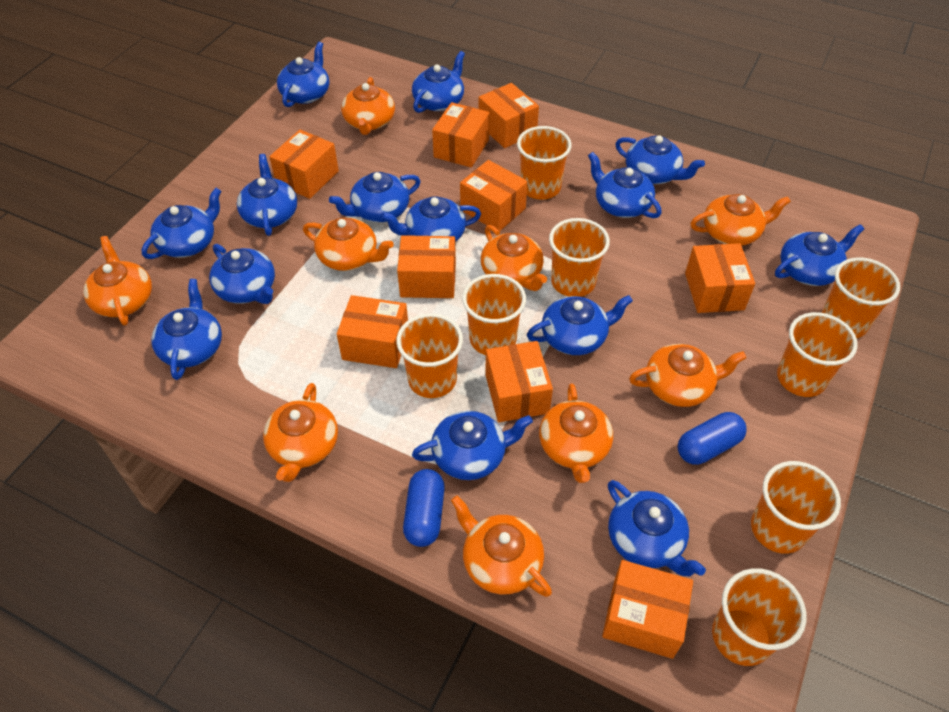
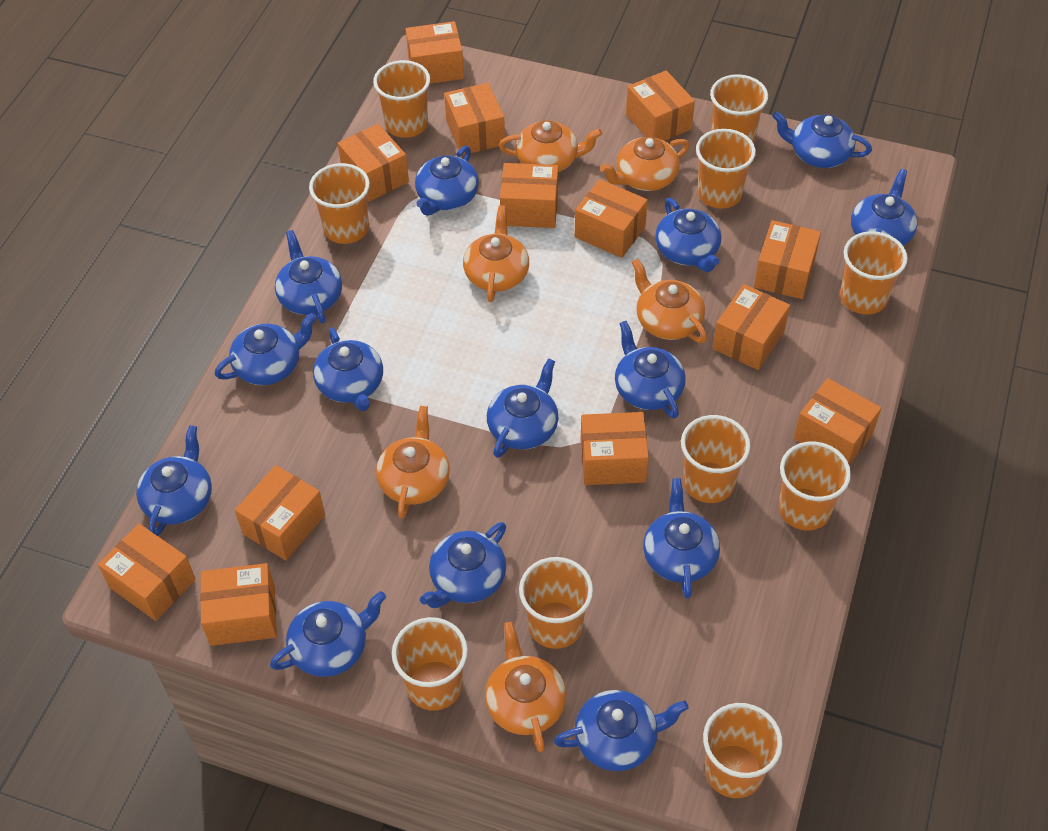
blue capsule: [403,469,445,547] [677,412,747,465] = 2 -> none = 0
orange box: [269,130,339,199] [337,295,408,368] [397,235,456,298] [432,102,490,168] [460,160,528,231] [478,83,539,148] [485,341,553,422] [602,560,693,659] [685,243,755,313] = 9 -> [98,524,196,621] [200,563,277,646] [235,465,325,560] [338,124,409,202] [405,21,464,84] [444,83,505,155] [500,163,558,228] [574,179,648,258] [581,412,649,485] [626,70,695,141] [713,284,790,370] [754,220,821,299] [794,378,881,465] = 13
orange cup: [396,313,463,398] [462,274,526,355] [517,126,572,200] [549,218,610,297] [712,568,807,666] [751,461,841,554] [777,312,858,397] [822,257,900,338] = 8 -> [309,163,370,244] [373,60,430,138] [392,617,468,711] [519,557,593,649] [681,415,751,503] [696,129,756,209] [703,703,783,798] [710,74,768,143] [778,442,851,530] [840,231,908,314] = 10
orange teapot: [83,236,152,326] [263,383,338,482] [303,218,394,271] [341,77,395,135] [451,495,552,597] [481,225,547,291] [539,383,613,483] [629,344,746,407] [690,194,791,246] = 9 -> [376,406,450,519] [463,205,529,302] [485,621,567,752] [499,120,602,172] [600,137,690,191] [631,258,707,343] = 6

